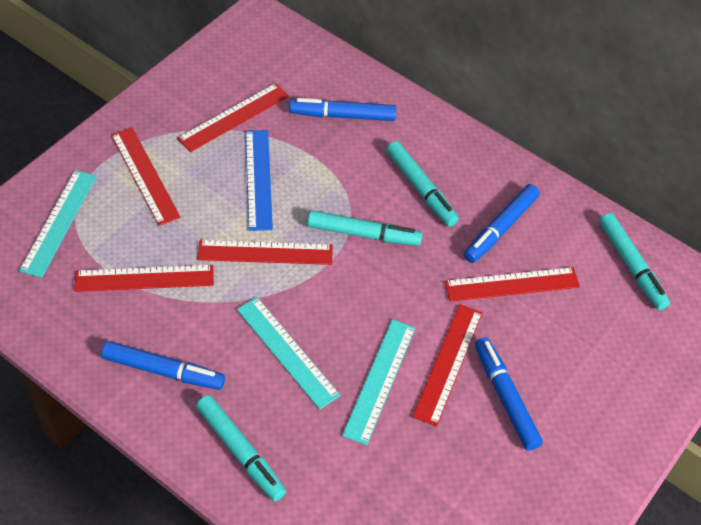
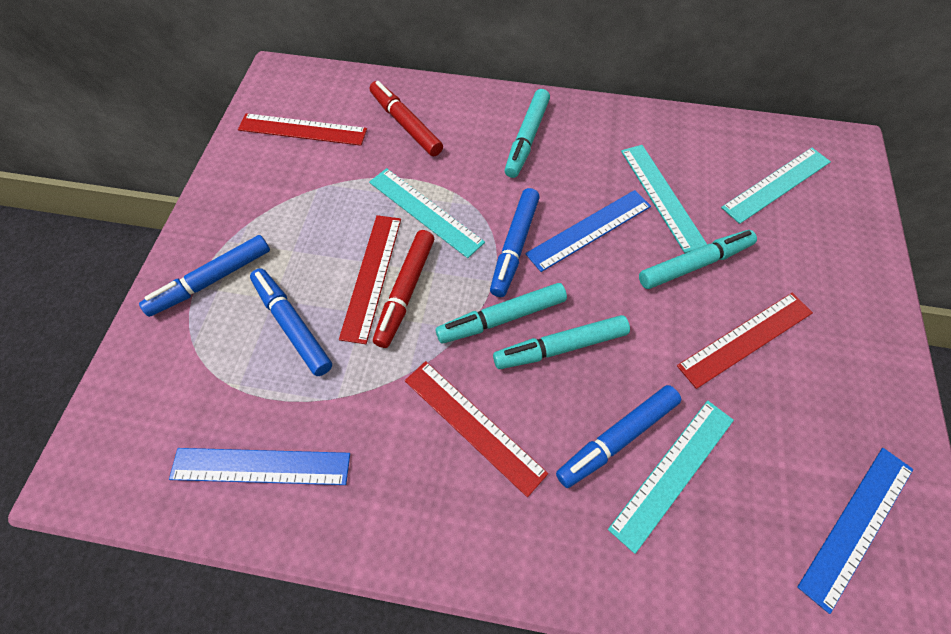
blue ruler: [246,130,273,231] = 1 -> [169,448,350,485] [525,190,651,272] [797,448,913,614] = 3
red marker: none = 0 -> [370,81,443,156] [373,230,434,348] = 2
red ruler: [74,265,214,292] [111,127,181,226] [177,83,289,152] [198,240,333,265] [412,304,482,427] [444,267,580,302] = 6 -> [238,113,367,146] [339,215,401,344] [405,361,548,497] [677,293,813,389] = 4
turquoise ruler: [19,170,97,278] [237,297,340,409] [342,319,415,445] = 3 -> [369,168,485,258] [608,401,734,554] [621,145,707,253] [721,148,831,224] = 4

